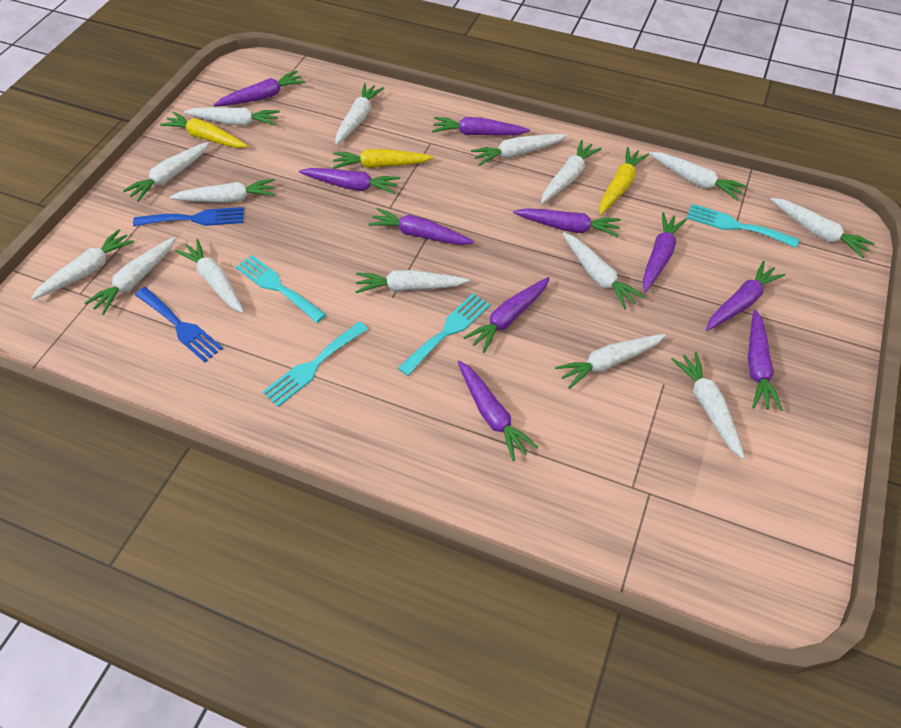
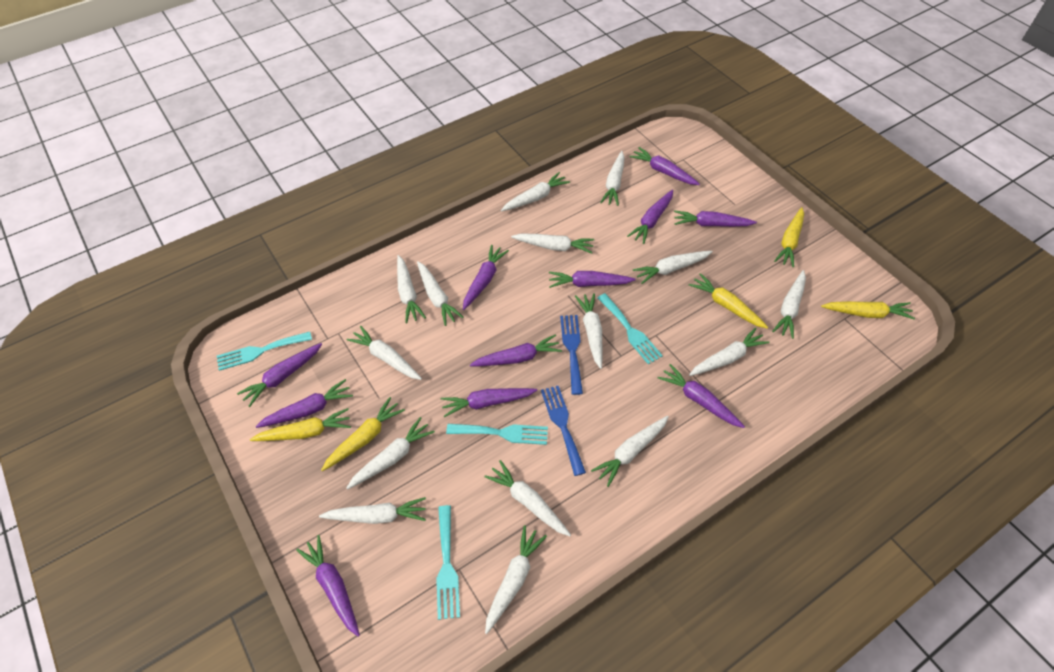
purple carrot: [214,71,305,106] [299,168,400,194] [368,208,474,245] [432,117,530,136] [458,361,538,461] [463,277,550,353] [513,208,621,237] [643,212,687,292] [706,261,785,331] [748,309,783,411] = 10 -> [237,343,322,407] [255,379,353,428] [296,535,360,637] [441,388,537,417] [463,245,509,310] [470,334,562,366] [549,271,636,288] [627,190,673,244] [630,147,700,185] [658,364,745,428] [674,210,757,227] = 11
yellow carrot: [160,112,248,148] [333,149,434,169] [599,147,649,215] = 3 -> [250,408,351,441] [321,397,405,471] [689,273,768,329] [774,207,804,268] [821,301,915,320] = 5

